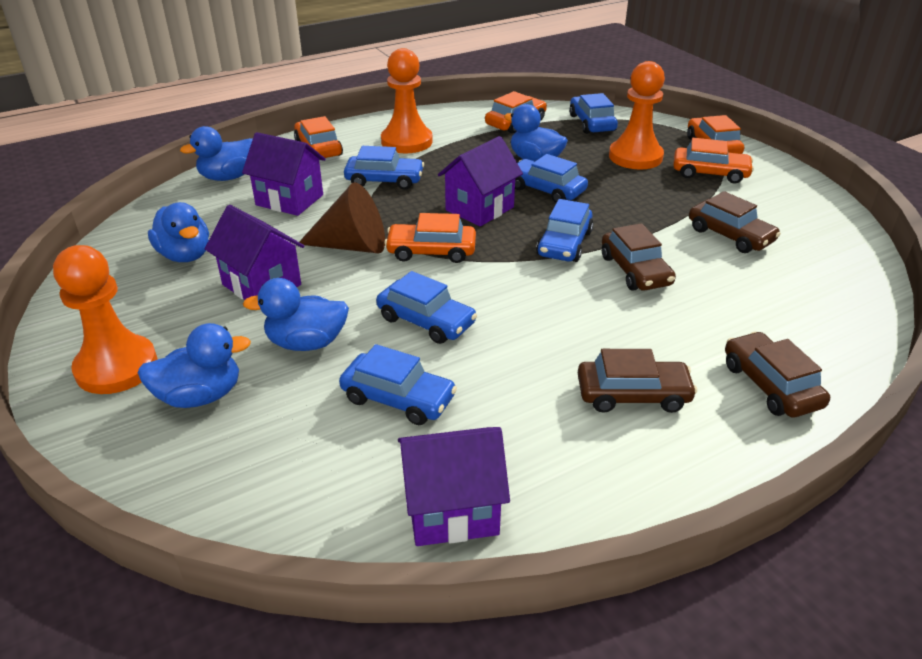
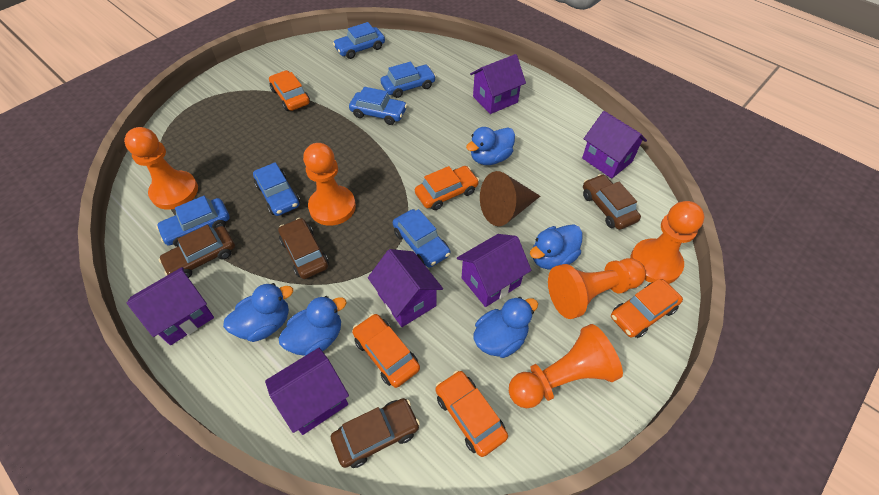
orange pawn: [53,245,157,394] [381,48,433,153] [609,61,665,170] = 3 -> [124,127,198,210] [303,143,356,226] [509,324,623,408] [548,258,646,319] [630,201,704,284] = 5
purple house: [205,205,304,300] [242,132,326,216] [398,427,510,546] [438,136,523,226] = 4 -> [127,267,214,345] [265,348,349,435] [368,249,443,327] [457,234,531,307] [470,54,526,114] [582,111,647,179] = 6

